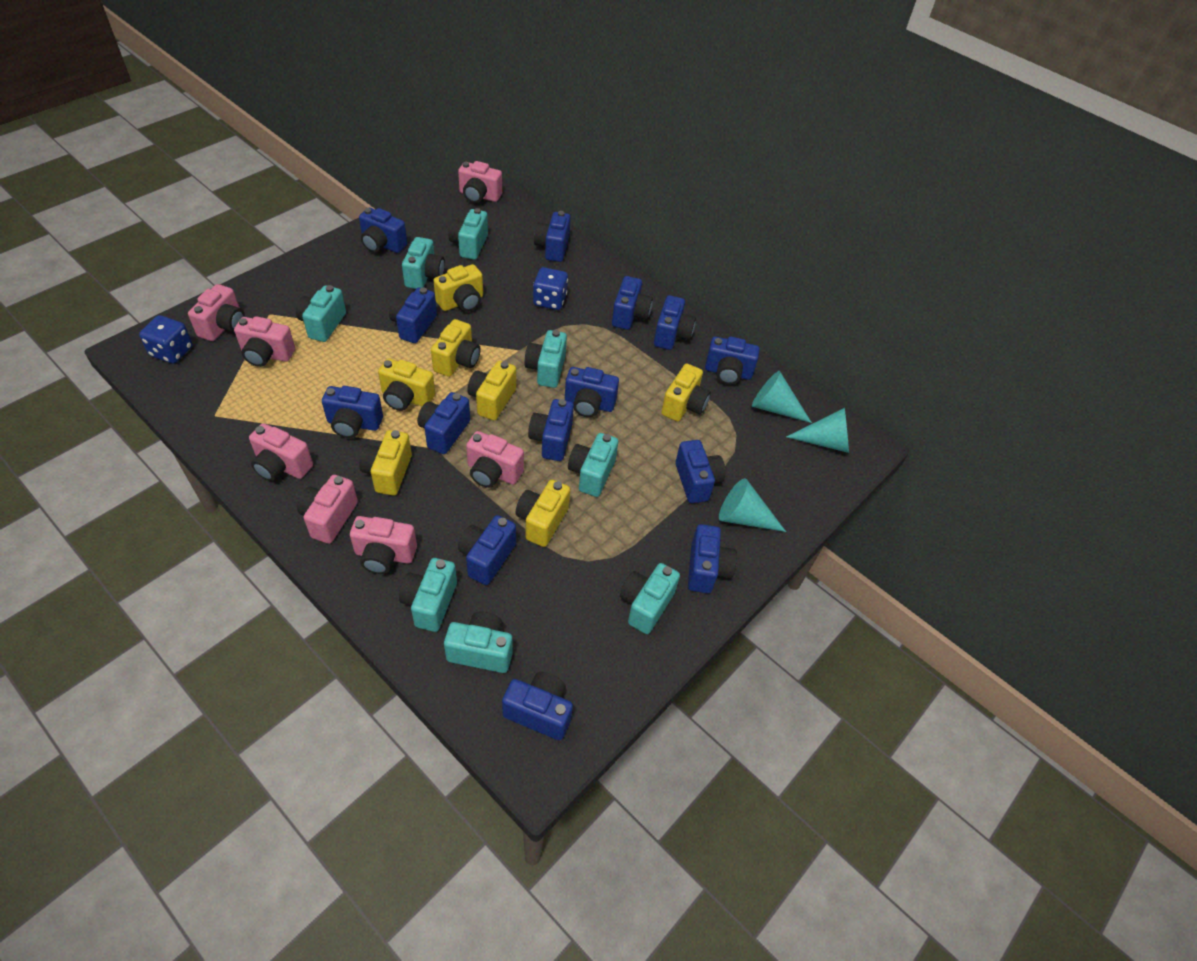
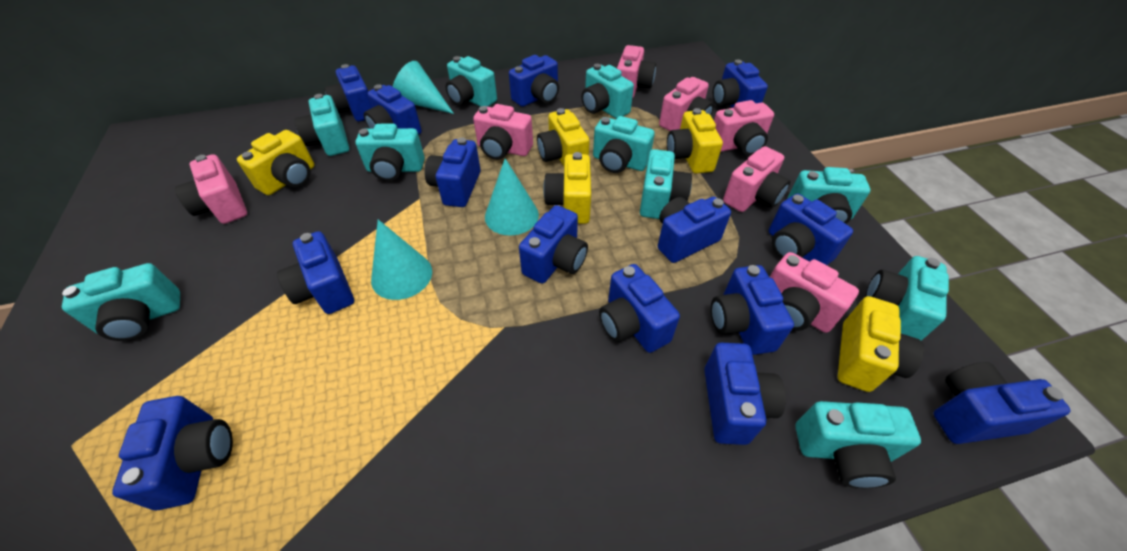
blue dice: [139,315,193,364] [533,267,568,310] = 2 -> none = 0
turquoise camera: [296,285,346,342] [399,558,457,632] [402,237,445,289] [444,612,513,673] [448,208,488,260] [524,330,567,388] [568,433,618,497] [620,563,680,634] = 8 -> [62,263,180,341] [294,94,349,156] [355,124,425,181] [445,56,497,107] [581,64,634,119] [593,116,655,173] [640,149,692,219] [787,167,870,224] [795,401,921,488] [865,256,949,341] = 10
yellow camera: [359,430,412,495] [378,358,435,411] [431,319,480,377] [433,264,483,312] [467,361,516,420] [516,480,570,547] [661,363,711,421] = 7 -> [237,130,314,195] [537,108,590,166] [543,152,591,224] [667,108,723,174] [838,296,924,392] = 5

